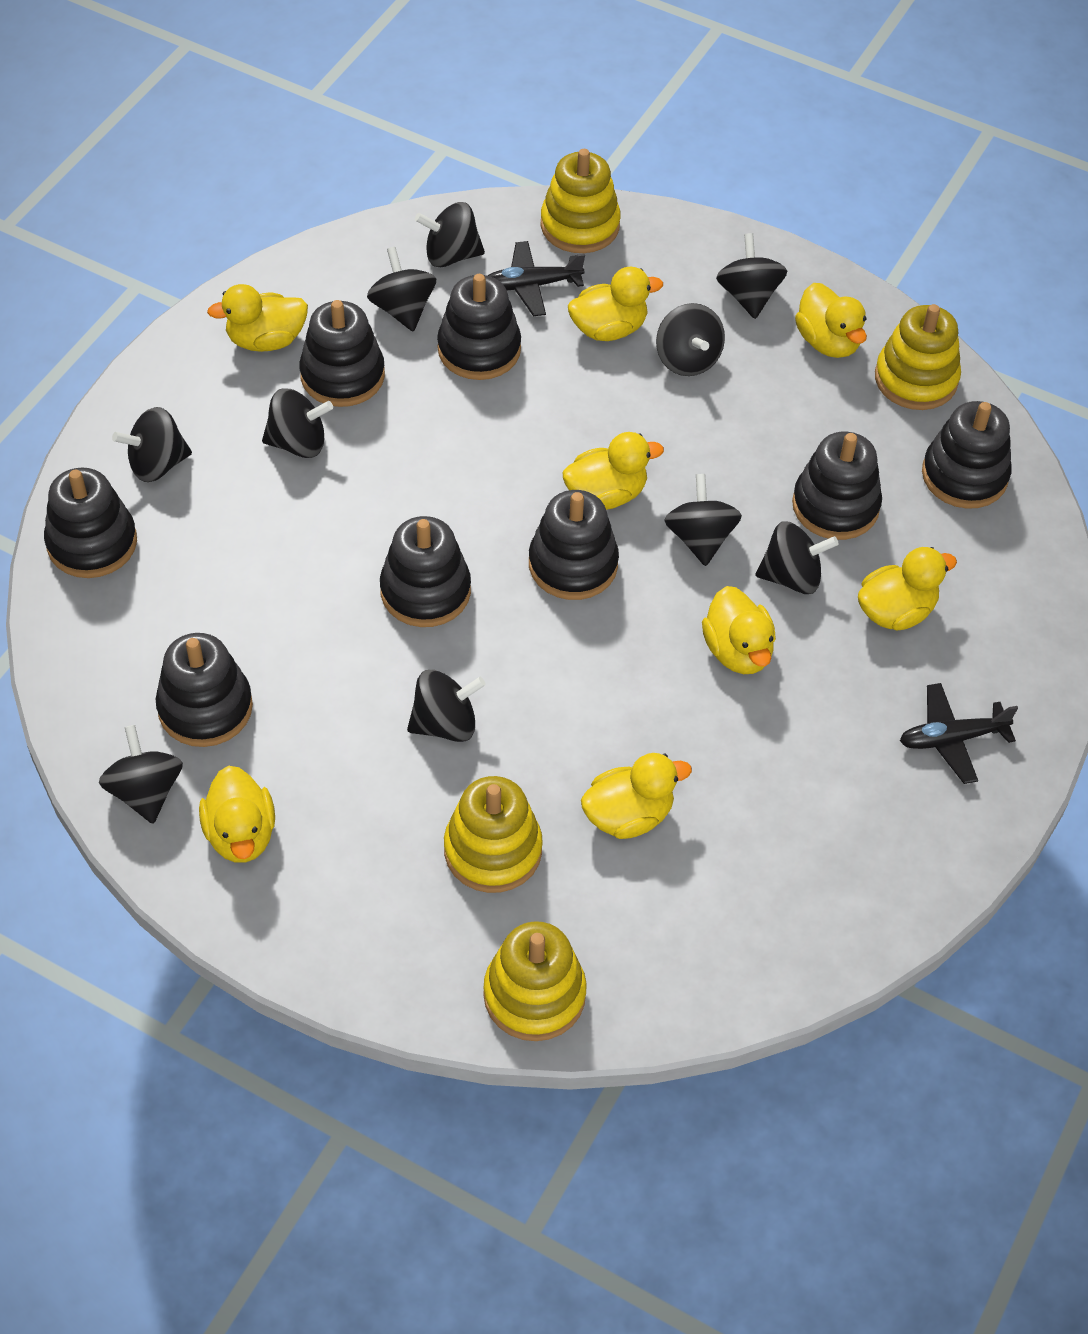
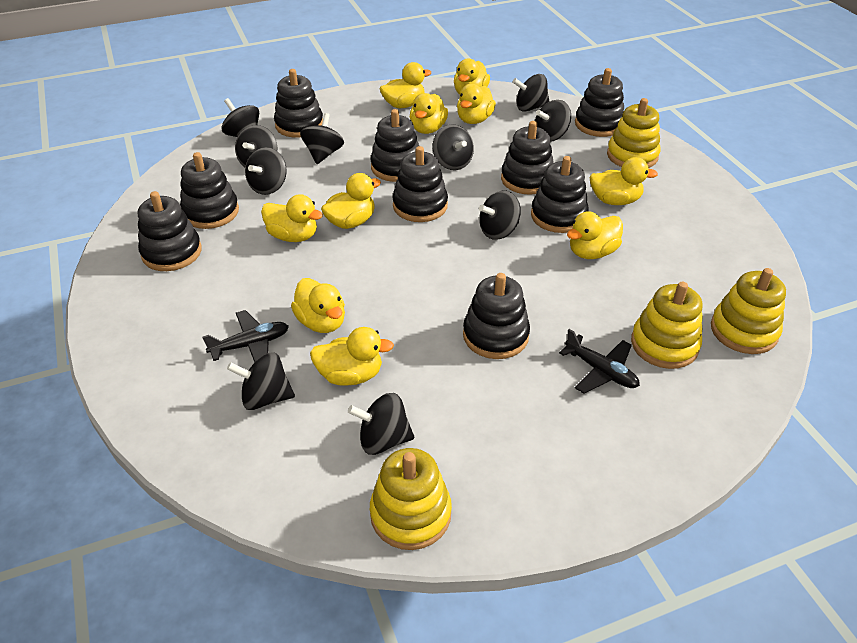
black stacking toy: [44,468,137,578] [155,633,253,747] [299,300,385,407] [380,516,471,627] [437,274,521,380] [529,490,619,600] [792,432,882,540] [922,401,1012,509] = 8 -> [138,191,202,271] [180,152,239,229] [274,69,323,138] [370,109,419,182] [392,146,448,222] [463,273,530,359] [501,121,554,195] [531,156,589,233] [575,68,624,137] = 9
yellow duck: [199,766,275,863] [207,284,308,352] [562,432,664,510] [568,267,663,341] [581,753,692,839] [702,586,776,674] [795,283,867,358] [858,547,957,630] = 8 -> [261,194,323,242] [291,278,345,333] [310,327,394,386] [321,173,381,229] [380,62,431,108] [410,93,448,134] [454,59,490,95] [457,84,496,124] [567,211,623,259] [590,157,658,205] = 10

